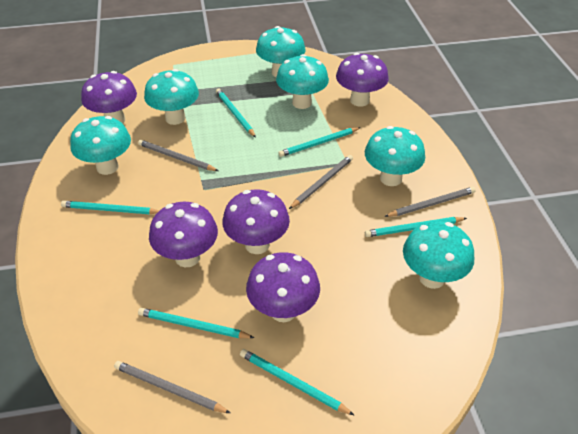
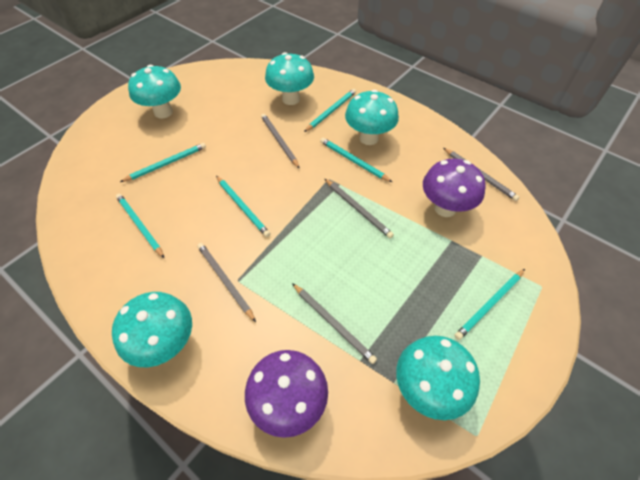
grey pencil: [114,361,230,413] [138,140,218,171] [289,155,353,209] [384,187,476,217] = 4 -> [197,243,256,322] [261,114,300,169] [292,283,377,364] [325,179,394,239] [444,148,520,201] = 5
purple mushroom: [81,71,137,124] [149,202,218,267] [222,189,290,254] [246,252,320,322] [336,53,389,107] = 5 -> [245,350,328,438] [423,159,486,217] = 2
turquoise mushroom: [70,116,131,175] [144,69,199,125] [256,26,306,77] [276,54,329,109] [365,126,425,186] [403,221,474,289] = 6 -> [112,292,192,367] [128,65,181,118] [265,52,314,105] [345,90,399,145] [396,336,480,420] = 5

